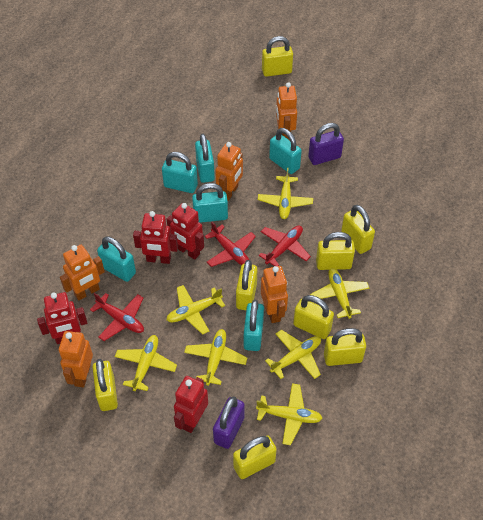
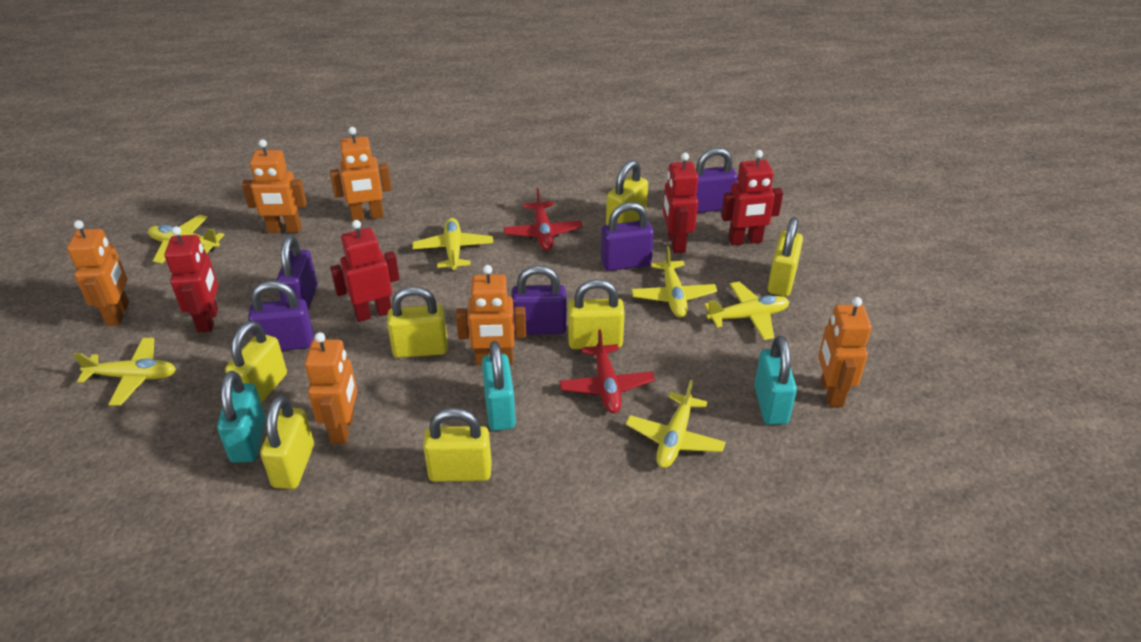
orange robot: [59,331,93,388] [60,245,105,301] [215,142,243,201] [261,266,288,323] [276,82,297,140] = 5 -> [67,220,129,326] [242,139,307,233] [305,332,357,444] [330,127,392,221] [456,265,526,365] [818,297,872,407] = 6
purple padlock: [213,396,245,449] [308,123,344,165] = 2 -> [248,281,314,351] [276,235,318,311] [511,265,567,335] [601,202,654,271] [696,148,738,213] = 5
red plane: [90,293,144,341] [204,222,256,267] [259,225,311,266] = 3 -> [504,188,583,250] [560,329,655,413] = 2
turquoise padlock: [97,236,136,282] [162,152,198,193] [192,183,228,223] [195,134,215,183] [244,300,264,351] [269,128,302,174] = 6 -> [217,371,266,463] [482,341,516,431] [754,336,797,425] = 3
yellow padlock: [93,359,118,411] [233,436,277,479] [236,260,257,310] [262,36,293,77] [293,295,334,339] [316,232,355,270] [324,328,366,366] [341,205,375,254] = 8 -> [225,321,287,403] [260,395,314,489] [387,286,448,358] [423,408,492,482] [568,279,625,349] [606,160,648,225] [768,217,803,296] = 7
yellow plane: [115,335,177,391] [166,285,225,335] [184,329,247,386] [256,383,323,445] [258,168,313,219] [265,330,321,379] [310,268,369,319] = 7 -> [73,338,176,406] [148,215,224,264] [413,218,493,271] [626,380,726,468] [631,246,717,318] [704,282,789,340] = 6

